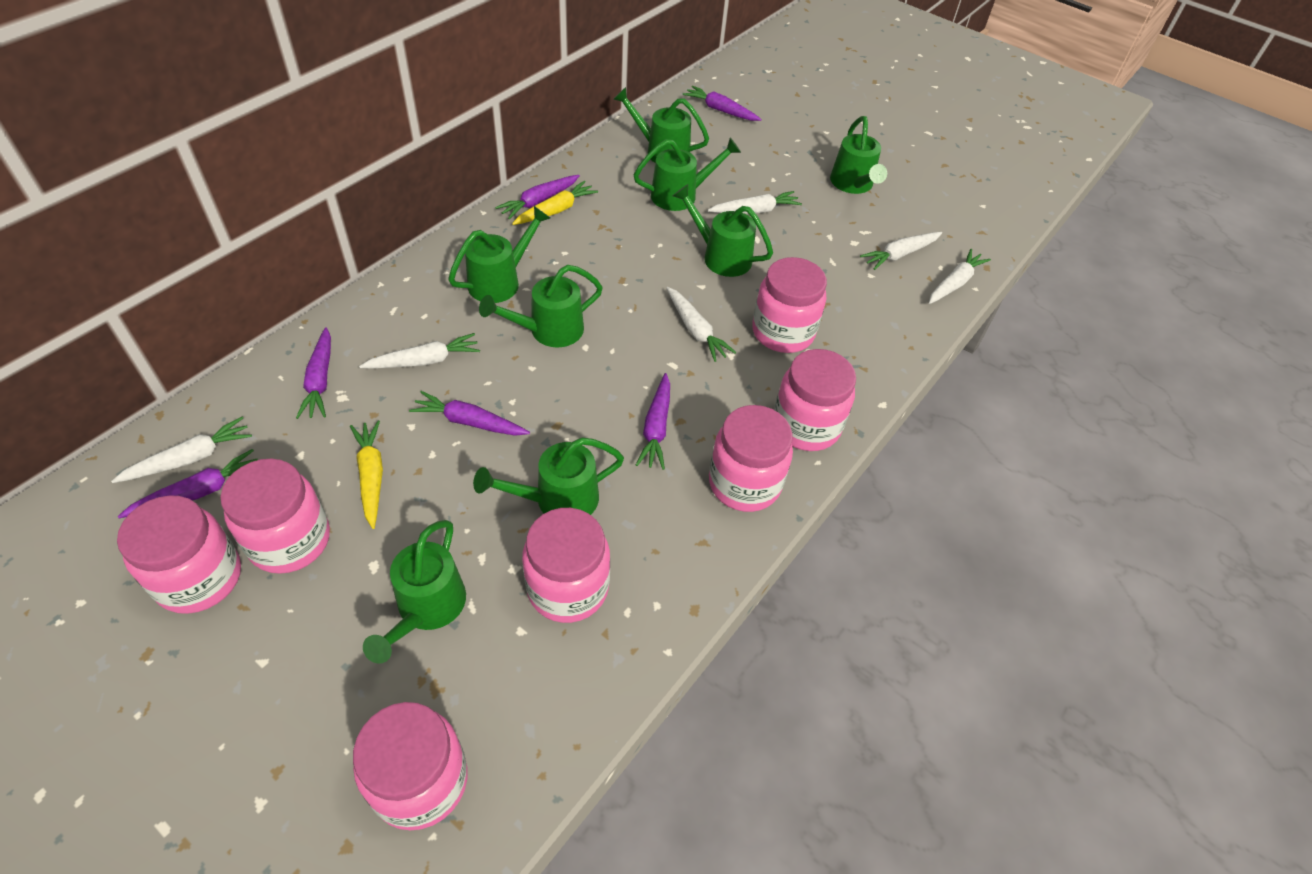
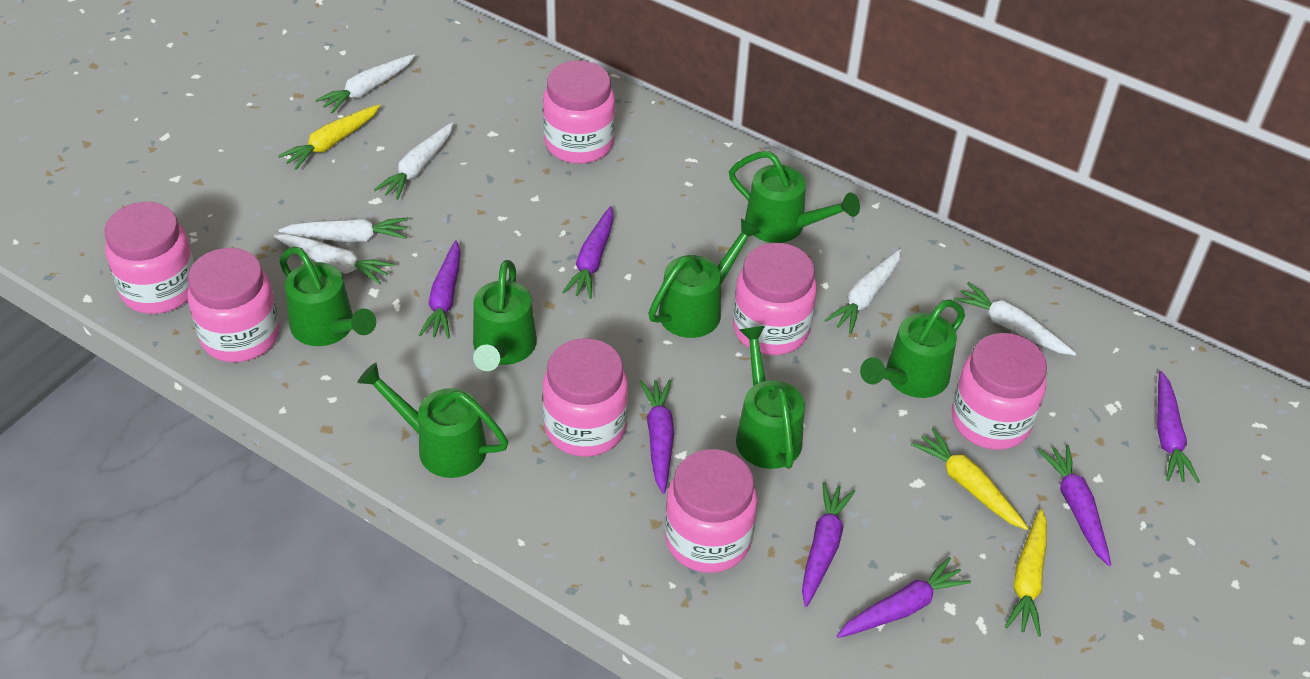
green watering can: [363,520,466,664] [448,206,550,303] [473,437,624,515] [479,265,603,347] [613,87,709,162] [634,138,741,211] [673,184,773,277] [830,116,887,194] = 8 -> [280,247,376,346] [357,363,508,478] [473,260,537,371] [648,218,761,338] [729,151,860,243] [736,326,805,469] [860,299,965,398] = 7
purple carrot: [117,449,258,518] [296,327,331,419] [409,391,530,436] [495,175,580,219] [636,373,670,470] [683,86,762,121] = 6 -> [419,240,461,339] [562,206,614,299] [640,379,674,494] [802,482,855,607] [837,557,971,638] [1038,445,1111,566] [1157,371,1200,483] = 7
yellow carrot: [350,420,383,529] [512,181,598,225] = 2 -> [278,105,380,170] [911,428,1029,530] [1005,508,1047,636] = 3

